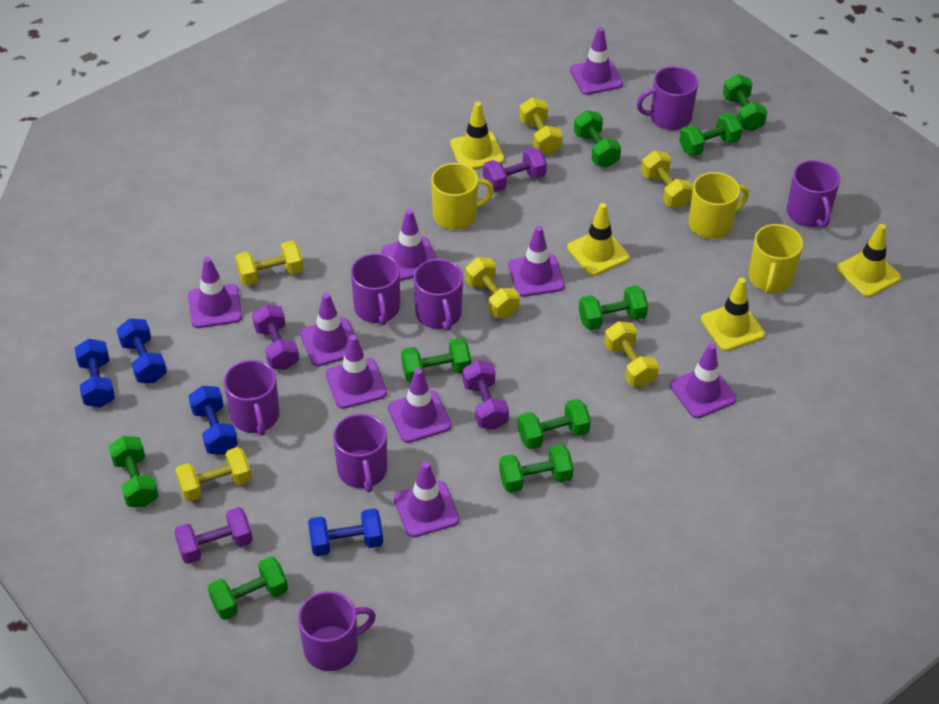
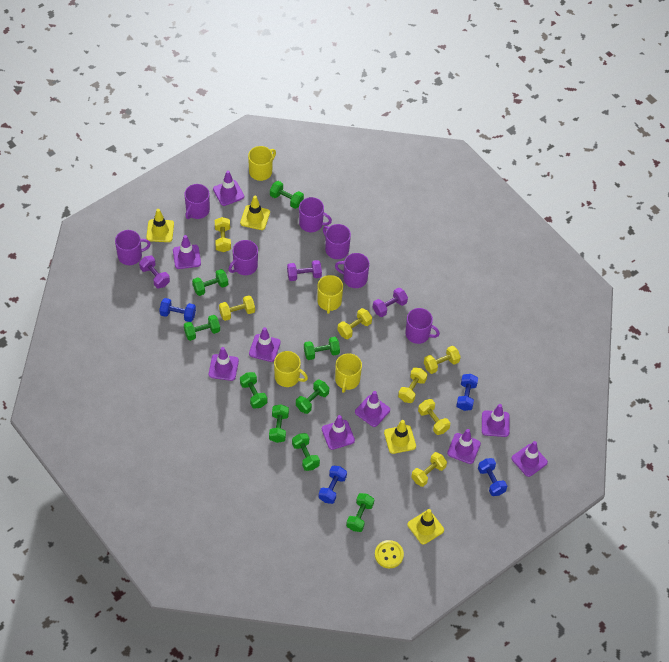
purple dumbbell: [174,507,253,564] [252,304,299,370] [463,360,509,430] [483,147,547,192] = 4 -> [139,255,170,288] [287,260,322,281] [373,287,408,317] = 3
yellow button: none = 0 -> [375,540,404,568] = 1
yellow dumbbell: [175,447,252,502] [235,241,303,286] [465,257,520,318] [519,97,563,155] [604,321,659,387] [641,151,693,208] = 6 -> [215,217,231,252] [219,295,255,321] [337,308,372,339] [398,367,427,403] [411,452,447,487] [418,399,450,435] [424,346,461,374] = 7
yellow mug: [431,163,494,230] [688,172,749,239] [749,224,803,294] = 3 -> [248,146,276,181] [274,351,308,387] [317,275,343,314] [335,353,362,393] = 4

